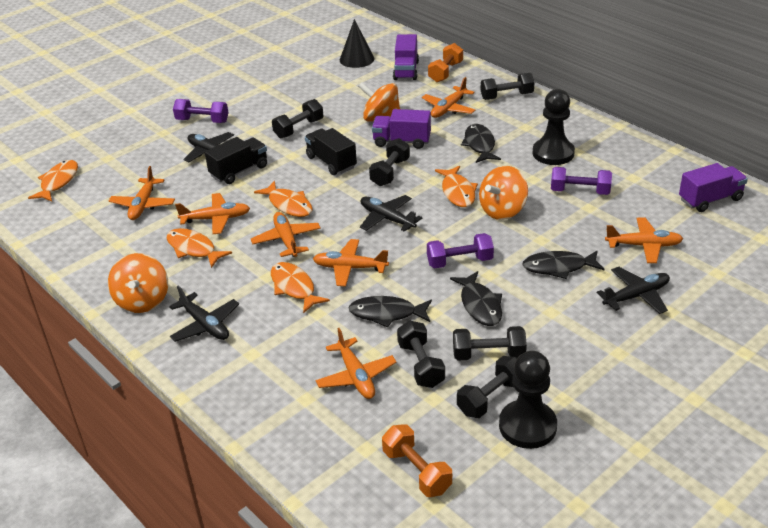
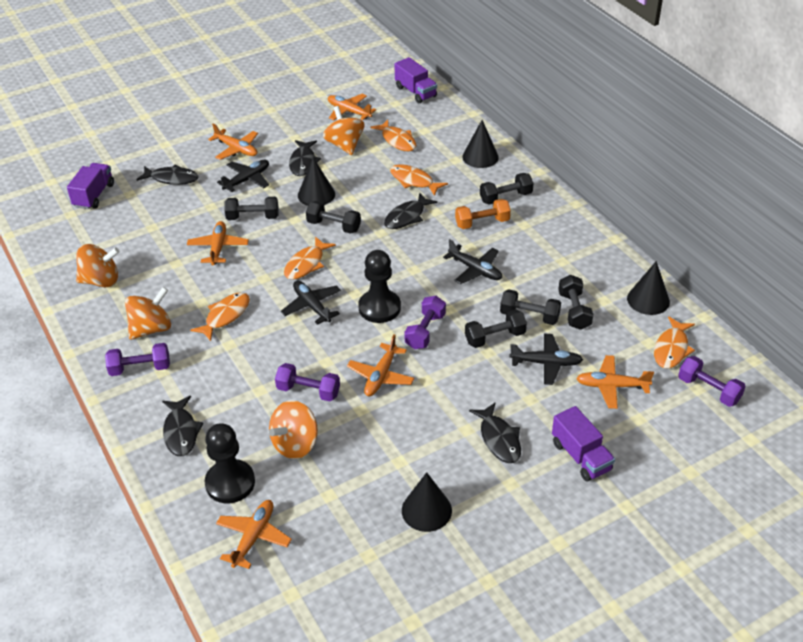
black cone: [340,19,374,68] = 1 -> [298,157,335,206] [402,472,452,532] [462,120,499,168] [627,261,670,315] = 4
black fish: [348,296,432,328] [450,271,502,326] [461,124,501,163] [522,250,605,279] = 4 -> [136,165,198,185] [162,396,204,456] [289,140,321,176] [384,193,438,229] [469,402,521,463] = 5
black truck: [205,137,267,184] [305,128,357,175] = 2 -> none = 0
orange dumbbell: [382,424,452,497] [428,43,463,82] = 2 -> [455,199,511,229] = 1
orange plane: [109,166,175,220] [175,193,250,234] [251,212,321,257] [313,239,389,287] [315,328,396,399] [422,77,475,118] [605,218,683,263] = 7 -> [187,221,249,265] [208,123,258,160] [216,500,292,569] [328,94,376,120] [347,334,415,396] [576,355,654,409] = 6
orange spinning top: [108,253,168,313] [358,82,400,122] [479,166,528,220] = 3 -> [76,244,120,287] [125,287,171,340] [269,400,318,459] [323,106,365,155] = 4
purple dumbbell: [173,99,229,123] [427,233,494,268] [551,167,612,195] = 3 -> [105,343,170,376] [275,363,340,401] [404,296,446,349] [678,356,746,407] = 4

